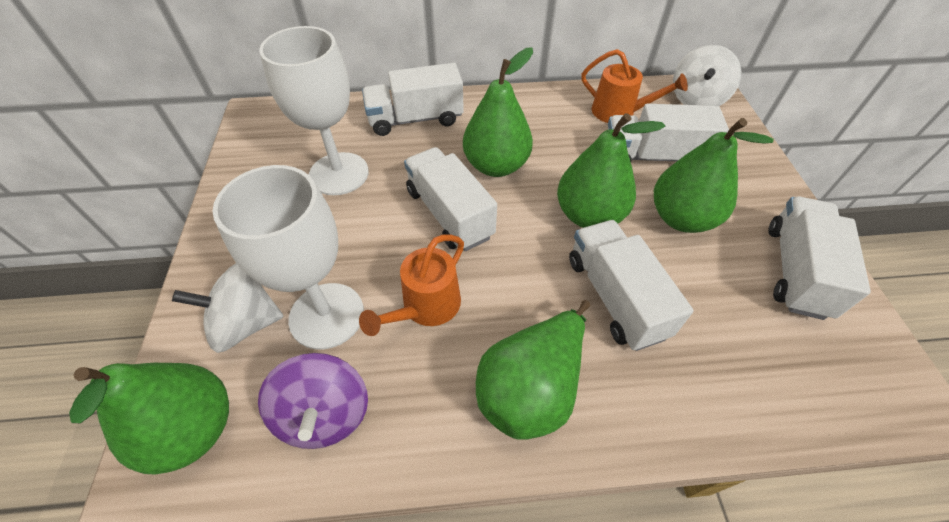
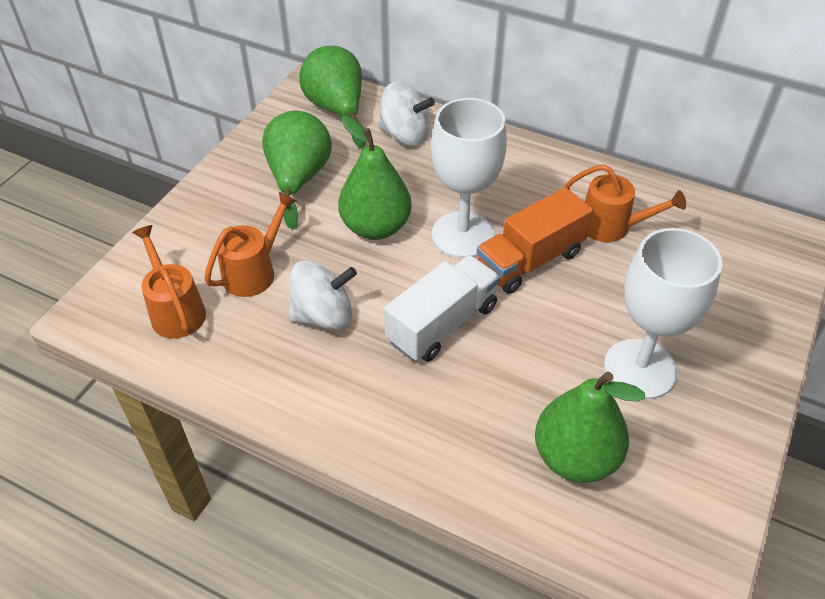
green pear: [69,363,229,474] [463,47,533,177] [476,300,590,440] [557,113,665,228] [654,118,774,233] = 5 -> [262,111,332,230] [299,46,365,149] [338,115,412,240] [535,372,645,483] = 4
orange truck: none = 0 -> [477,187,593,294] = 1
orange watering can: [359,235,464,336] [581,49,688,123] = 2 -> [132,225,206,339] [204,192,296,297] [564,164,686,242] = 3
purple spinning top: [258,353,368,449] = 1 -> none = 0
white truck: [362,63,464,136] [404,147,497,251] [569,220,694,351] [608,104,729,162] [768,196,871,320] = 5 -> [384,255,500,362] = 1

